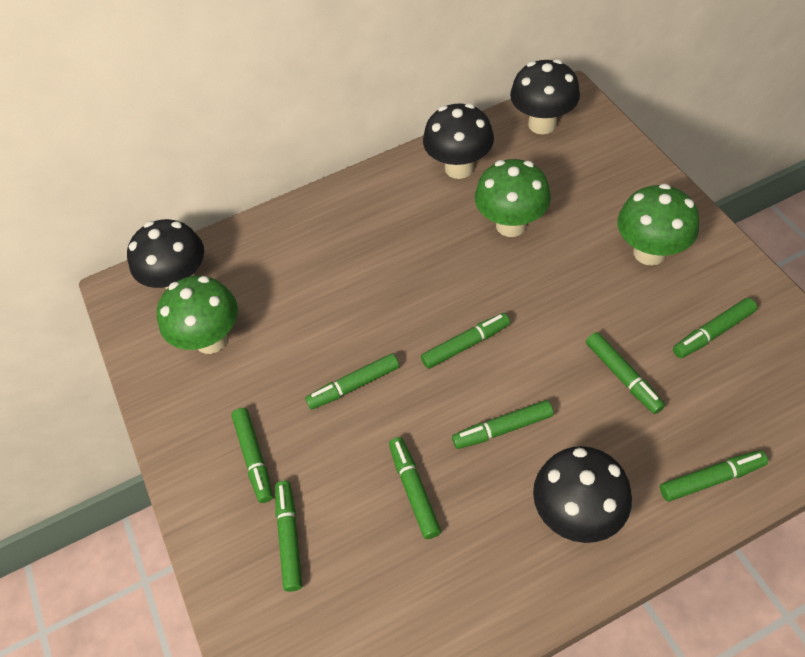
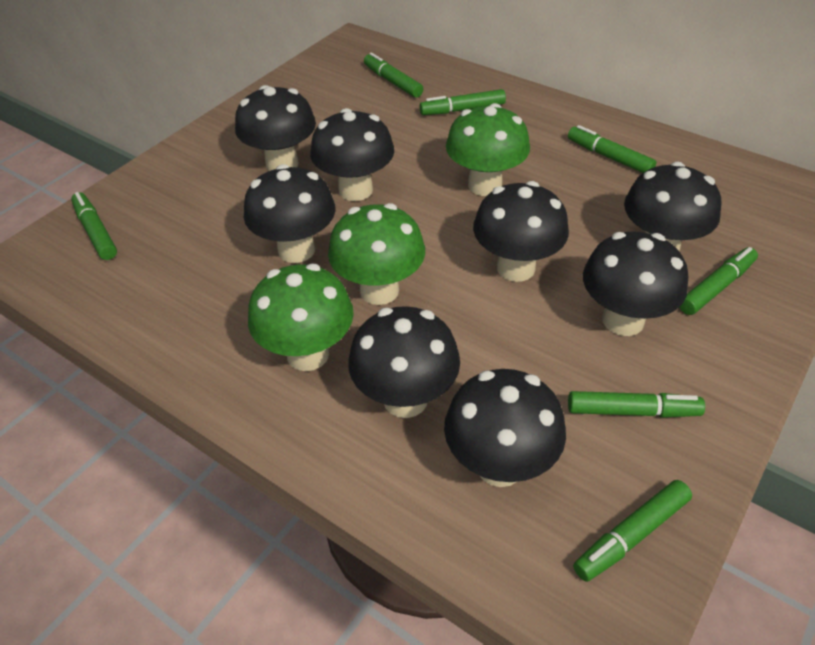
black mushroom: [127,219,204,290] [423,103,494,179] [510,59,580,134] [533,446,632,543] = 4 -> [235,85,316,171] [244,164,335,263] [310,108,394,201] [348,306,460,418] [444,369,566,487] [473,181,569,282] [583,231,689,336] [624,162,721,251] = 8
green marker: [231,408,273,503] [275,481,302,592] [305,353,399,409] [389,437,441,539] [421,313,510,369] [452,400,554,449] [586,332,665,414] [660,450,768,502] [673,298,757,358] = 9 -> [71,192,117,260] [364,52,423,98] [420,89,506,115] [568,125,656,173] [568,391,705,418] [573,480,692,582] [679,247,758,315] = 7

